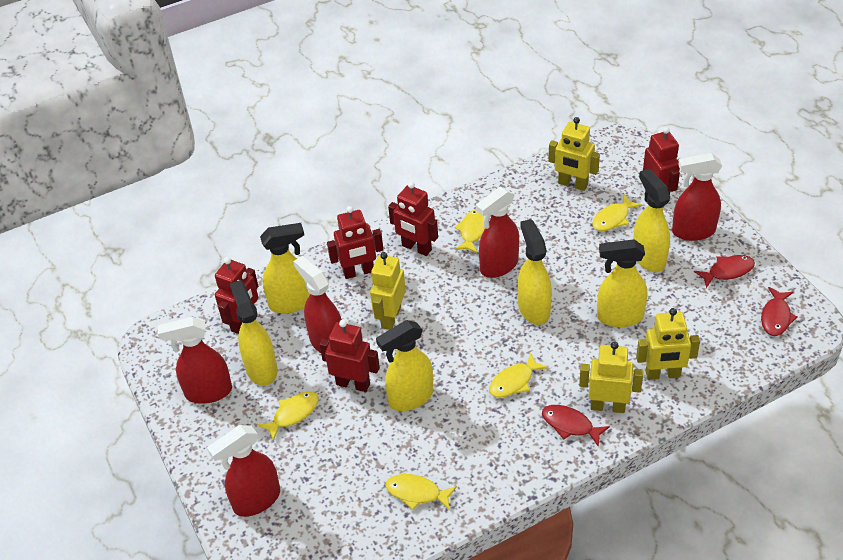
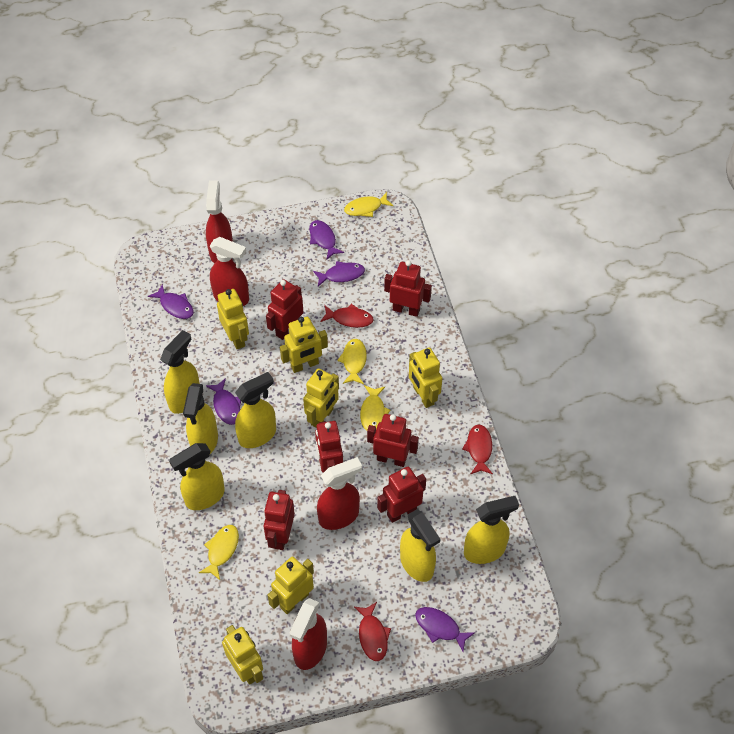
purple fish: none = 0 -> [148,284,194,319] [206,378,241,425] [309,220,344,260] [313,261,365,286] [415,607,475,652] = 5
red robot: [215,257,258,334] [319,320,380,392] [327,206,383,279] [388,182,438,256] [643,127,680,194] = 5 -> [264,490,295,550] [266,279,303,340] [315,421,343,473] [367,414,419,467] [377,467,426,523] [384,260,432,317] = 6
red spray bottle: [158,317,232,404] [207,425,280,517] [293,256,342,353] [476,187,519,278] [672,153,722,241] = 5 -> [206,180,233,263] [210,237,249,306] [289,598,327,670] [317,457,362,530] = 4
yellow fish: [257,391,319,441] [386,474,457,511] [454,209,485,253] [489,352,548,398] [592,194,642,231] = 5 -> [199,525,239,580] [337,339,367,384] [344,192,394,217] [360,385,390,431] = 4
yellow robot: [370,252,406,330] [548,117,600,191] [579,341,643,413] [636,308,700,380] = 4 -> [217,289,249,349] [222,625,263,685] [268,556,314,614] [280,317,328,373] [303,369,339,428] [409,347,442,408] = 6

